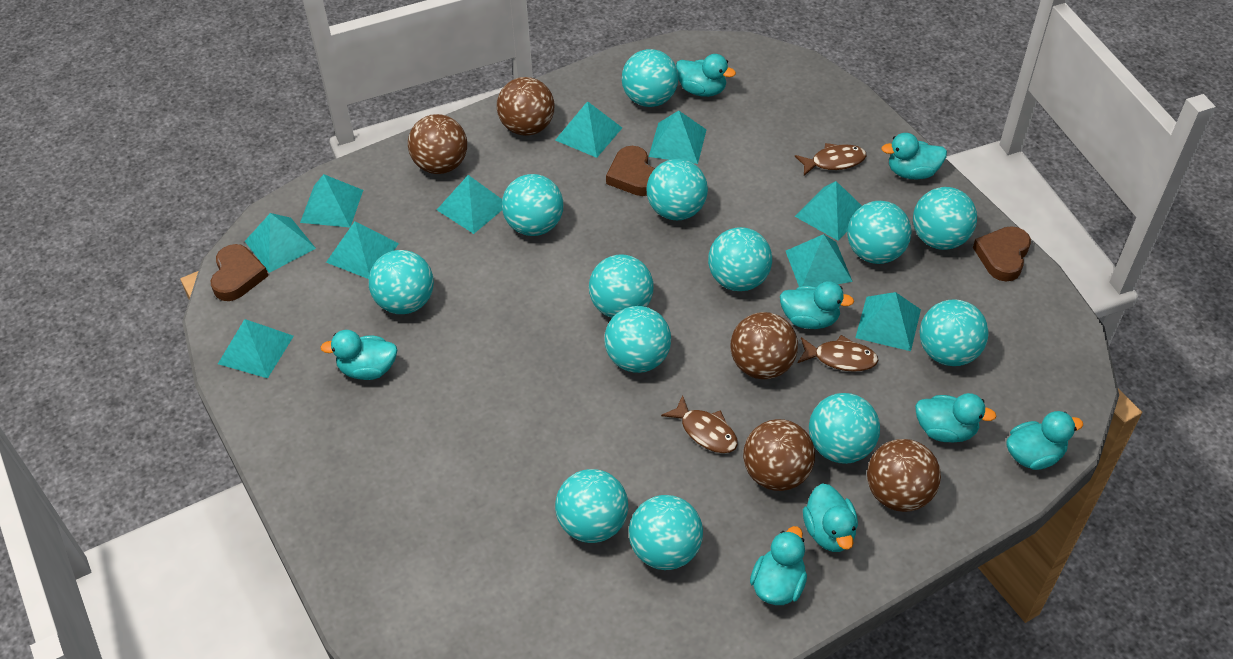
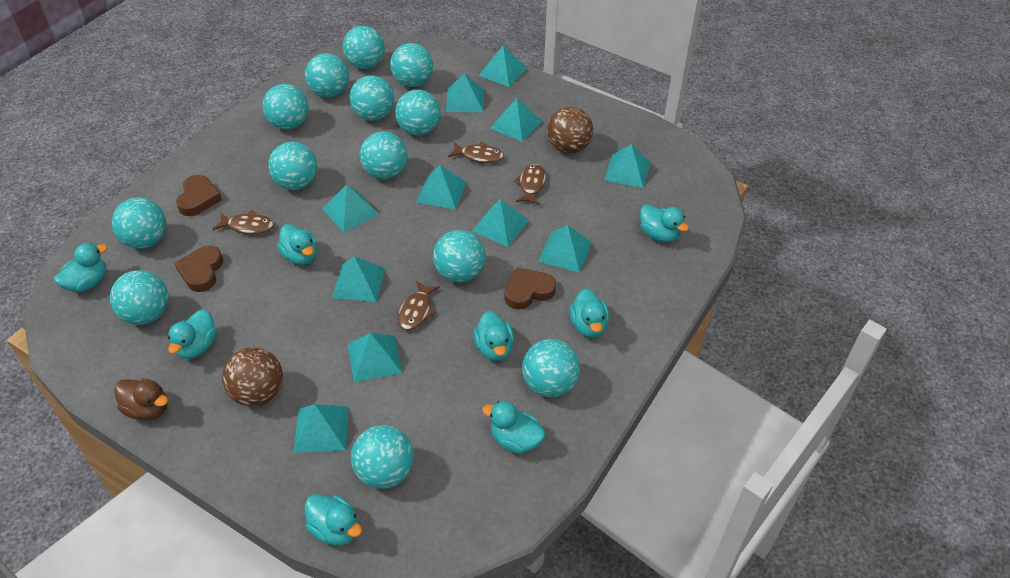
brown ball: [408,114,467,174] [497,77,554,136] [731,312,798,379] [743,419,815,491] [867,439,941,512] = 5 -> [222,347,283,406] [547,107,593,153] = 2
brown duck: none = 0 -> [114,378,168,420] = 1
brown fish: [661,395,738,453] [795,143,866,176] [798,335,879,372] = 3 -> [213,210,274,234] [398,281,440,330] [448,142,504,163] [514,164,546,205] = 4
turquoise pyramid: [218,319,294,378] [245,213,316,273] [300,174,363,227] [326,221,399,279] [437,175,502,234] [555,101,622,158] [649,111,706,164] [786,234,853,287] [795,181,862,241] [855,292,921,351] = 10 -> [294,404,349,453] [323,185,380,232] [332,256,385,302] [348,333,402,382] [416,165,467,210] [446,73,484,112] [472,199,529,247] [478,45,527,87] [490,98,542,142] [538,225,592,273] [604,144,651,188] = 11

